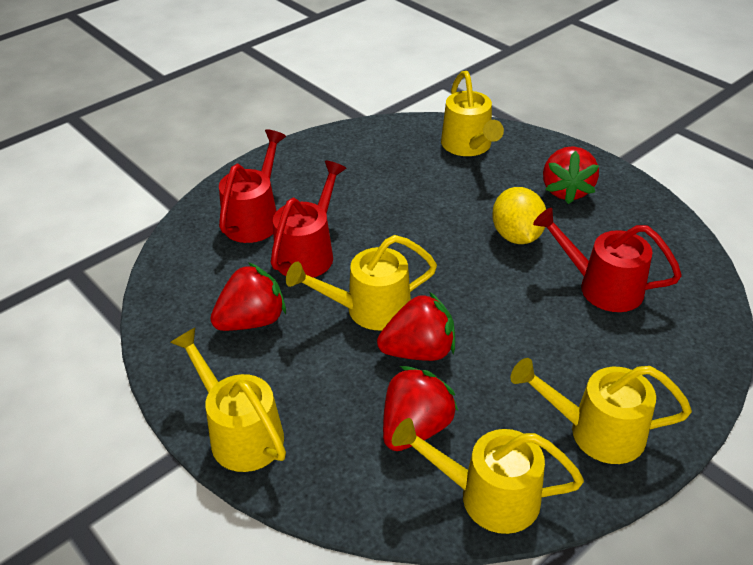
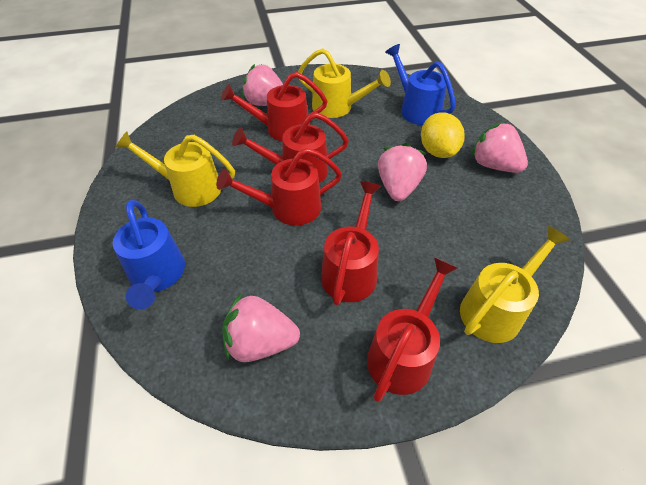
blue watering can: none = 0 -> [113,200,185,310] [385,44,456,125] = 2
pink strawberry: none = 0 -> [222,294,300,362] [242,64,283,106] [378,143,427,201] [471,122,528,173] = 4
red strawberry: [210,263,286,331] [377,292,455,361] [383,366,458,451] [543,146,599,204] = 4 -> none = 0
red watering can: [219,130,286,243] [271,161,346,278] [533,208,682,312] = 3 -> [216,148,342,226] [221,72,328,142] [232,112,349,183] [321,181,381,306] [367,257,458,402] = 5
yellow watering can: [170,328,286,472] [286,235,437,330] [392,418,584,534] [441,71,504,156] [511,358,692,464] = 5 -> [115,131,235,207] [298,48,391,118] [460,226,570,343] = 3

